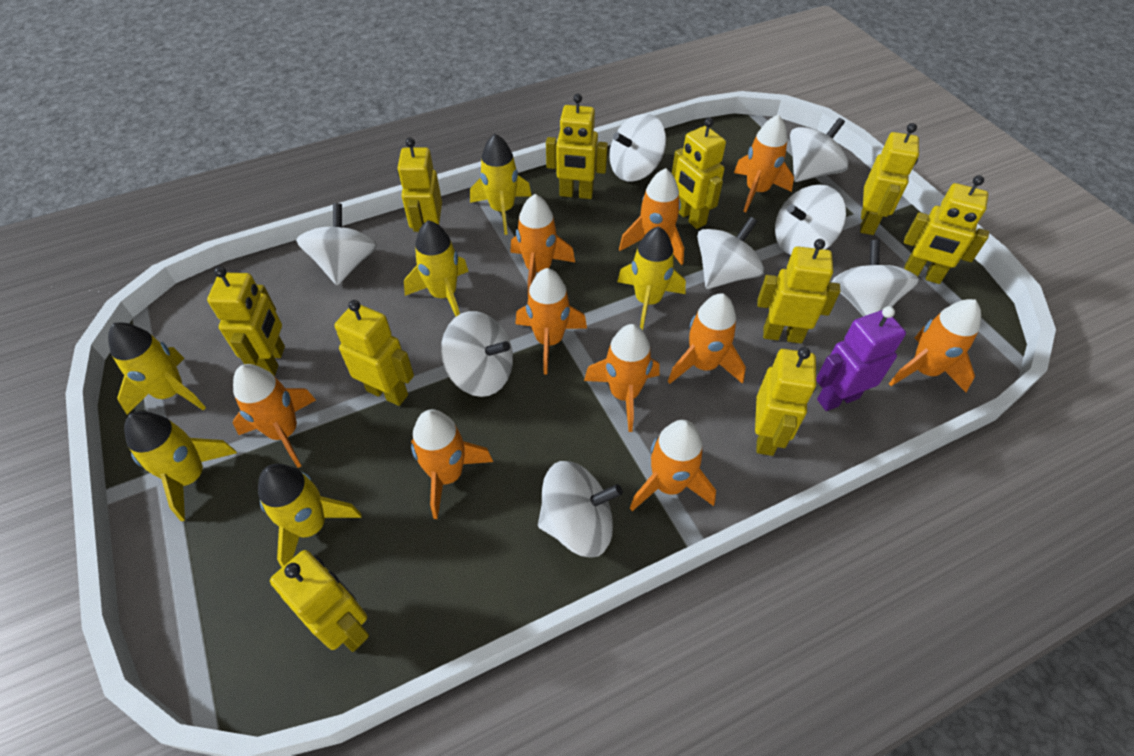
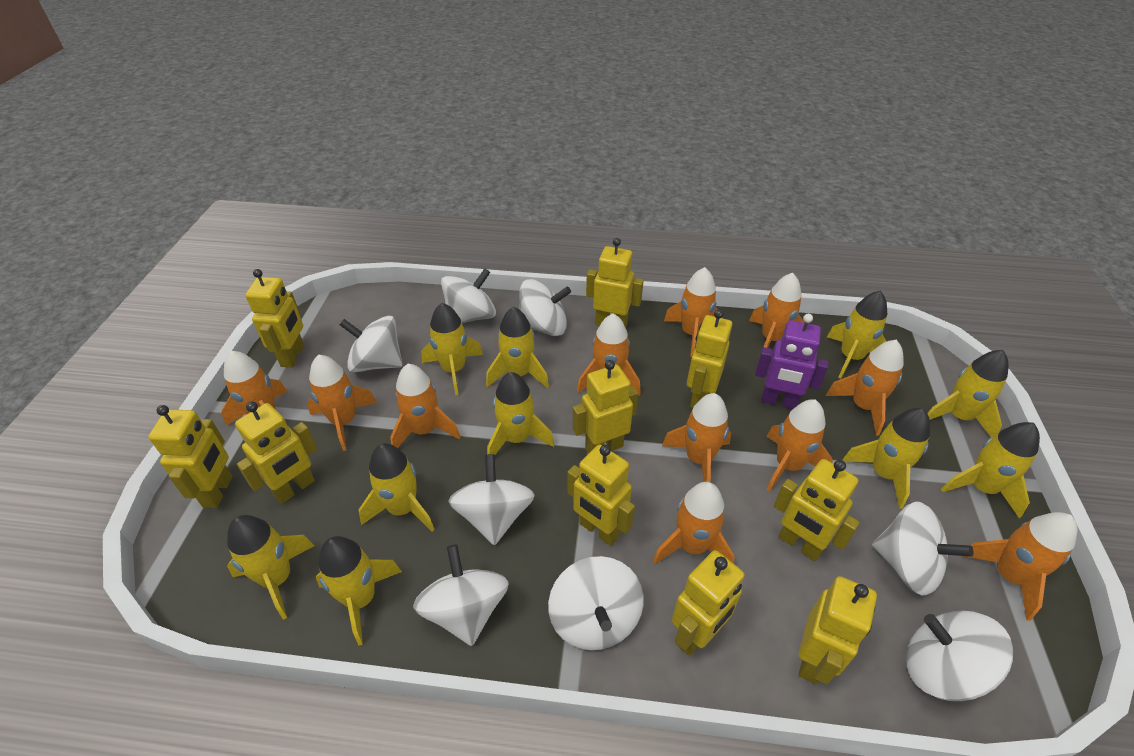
orange rocket: [233,364,316,468] [411,409,493,519] [510,194,575,295] [515,268,587,375] [584,324,660,432] [619,168,684,265] [630,420,716,511] [668,293,746,384] [734,114,794,212] [889,299,981,392] = 10 -> [221,351,288,426] [307,355,377,451] [390,364,461,448] [577,314,641,396] [653,482,734,564] [662,393,731,482] [664,267,723,357] [749,273,805,348] [767,399,833,492] [826,340,904,436] [965,512,1077,621] = 11
yellow rocket: [108,322,206,415] [124,411,237,521] [258,464,362,567] [404,220,469,316] [470,134,532,235] [617,226,686,330] = 6 -> [227,515,314,620] [316,536,402,646] [359,443,435,532] [421,303,483,396] [486,307,549,388] [487,372,554,455] [827,291,887,379] [843,408,930,509] [927,350,1009,437] [941,422,1040,519] = 10

